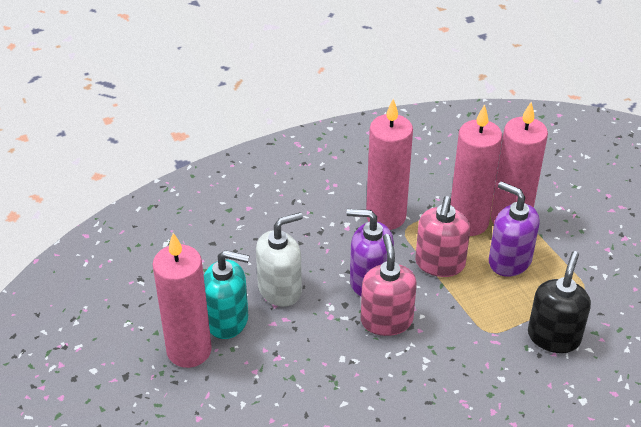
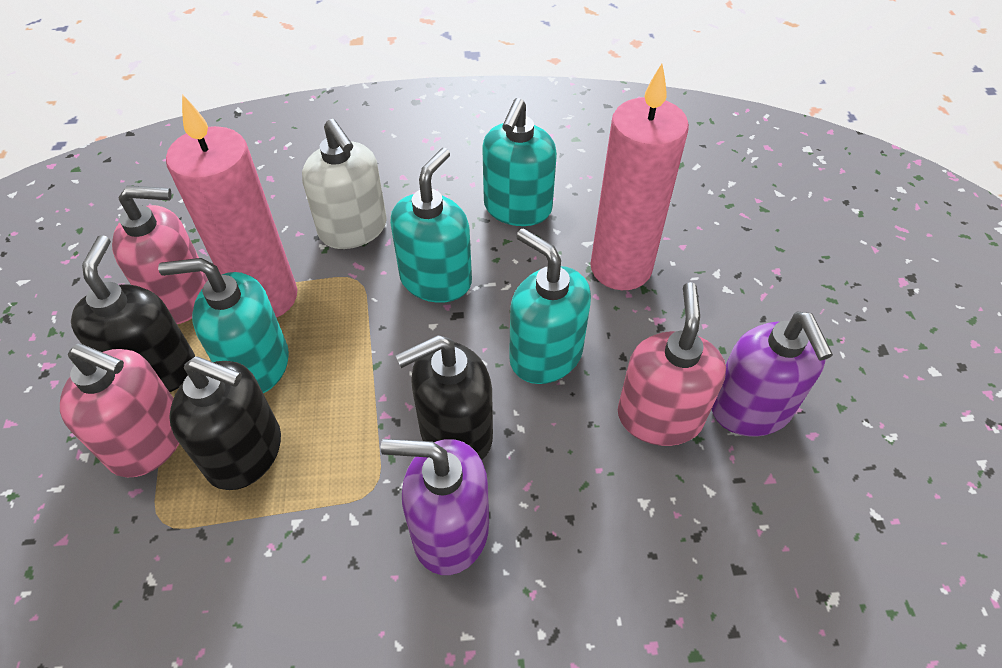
black soap dispenser: [528,251,591,353] = 1 -> [71,235,195,392] [169,357,281,490] [395,335,493,460] = 3
pink candle: [152,233,212,368] [366,99,413,230] [450,104,502,236] [491,102,548,224] = 4 -> [166,94,297,318] [590,64,689,290] = 2
pink soap dispenser: [361,234,417,336] [415,196,470,277] = 2 -> [60,344,179,477] [112,185,208,324] [618,282,726,446] = 3
turquoise soap dispenser: [204,250,249,339] = 1 -> [158,258,289,393] [390,148,472,303] [482,98,557,226] [509,228,591,384] = 4

